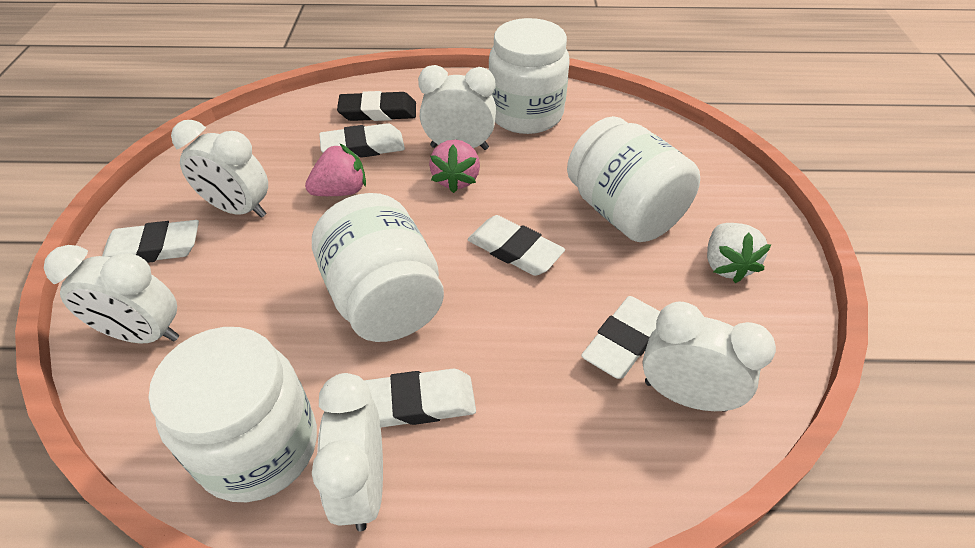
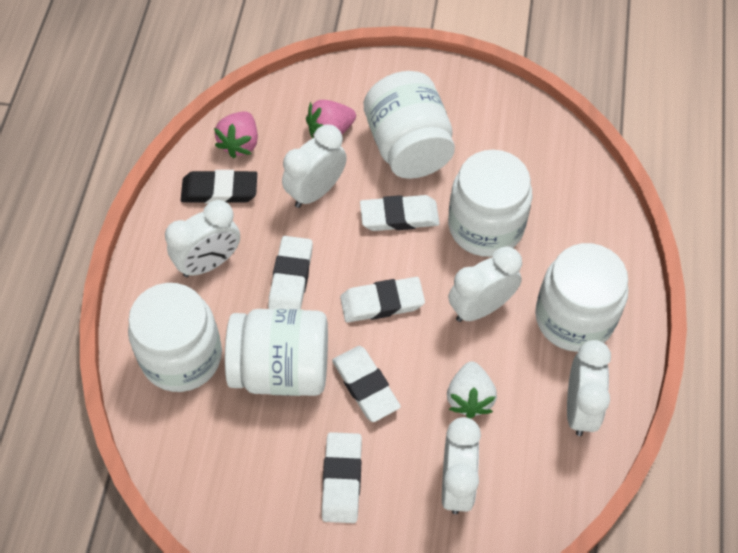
white jar: [149,327,317,502] [312,193,444,342] [489,18,569,134] [567,116,700,242] = 4 -> [128,283,222,392] [225,309,328,396] [364,71,455,179] [448,150,532,257] [535,243,628,352] = 5

